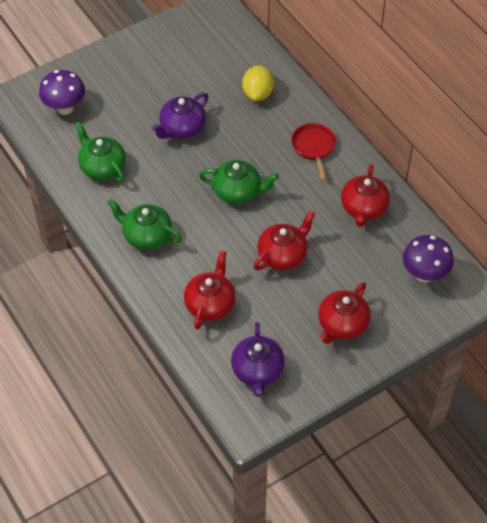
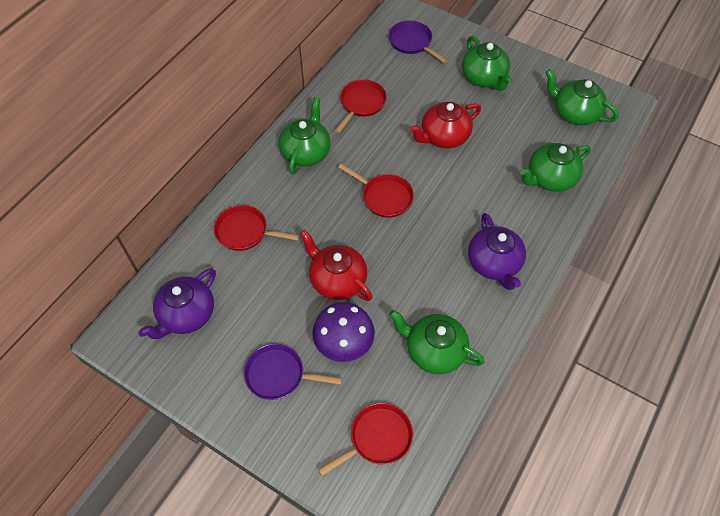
green teapot: [75,122,126,182] [107,199,182,250] [199,160,279,204] = 3 -> [279,97,330,174] [389,310,484,374] [462,36,513,91] [520,143,591,192] [545,69,619,125] = 5
purple mushroom: [39,70,85,115] [403,235,454,283] = 2 -> [312,302,375,362] = 1
purple pan: none = 0 -> [244,344,342,400] [388,20,448,63] = 2
red pan: [291,123,336,180] = 1 -> [214,205,300,251] [318,403,413,476] [335,79,387,133] [338,163,414,218] = 4
red teapot: [184,251,235,330] [254,210,316,270] [318,282,370,344] [341,165,390,227] = 4 -> [300,230,372,301] [409,102,481,148] = 2
yellow lemon: [242,65,274,101] = 1 -> none = 0

